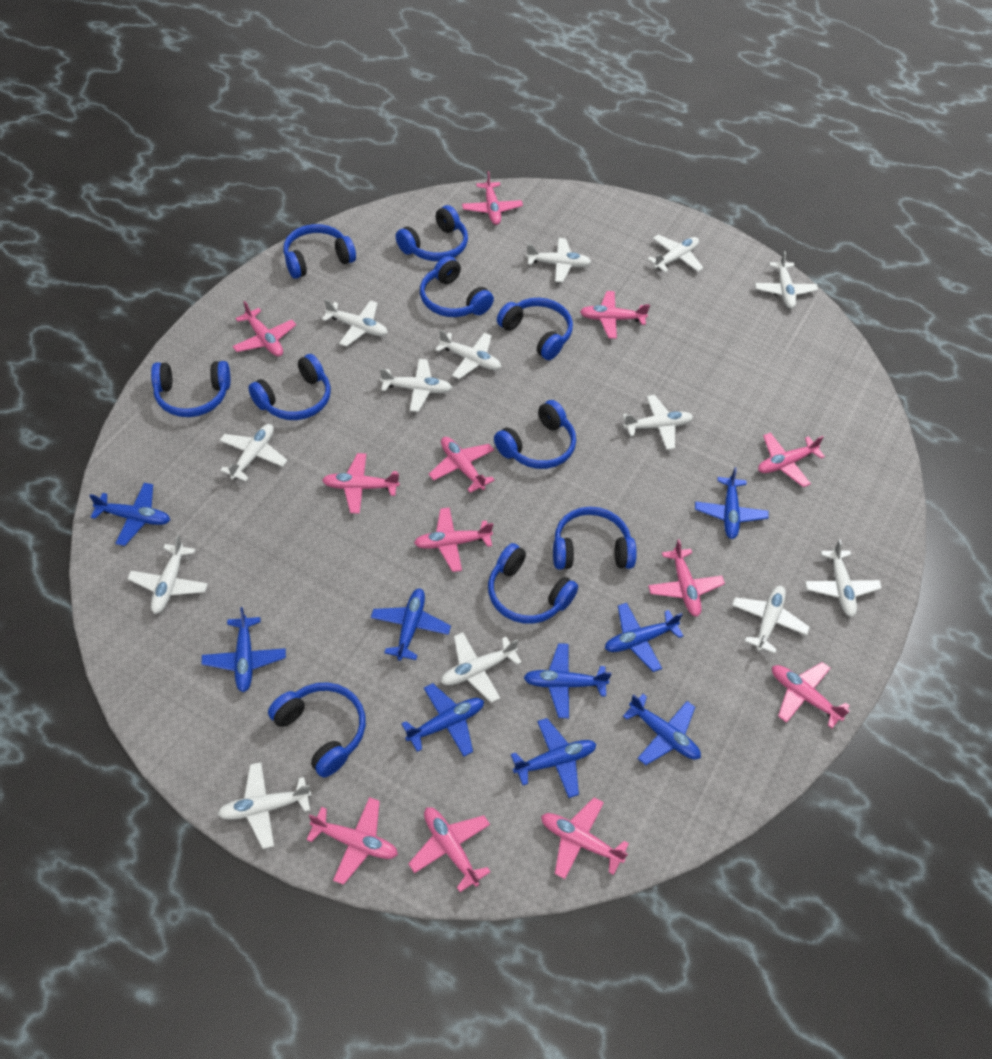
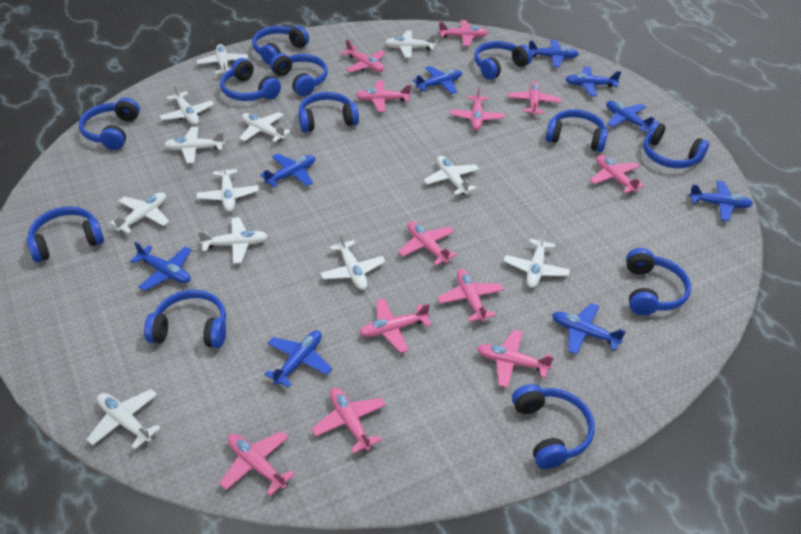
blue headphones: [151,361,230,417] [248,354,331,420] [268,682,366,777] [283,224,356,279] [395,205,468,261] [420,256,494,317] [488,543,578,624] [494,400,576,469] [497,298,573,360] [553,507,637,569] = 10 -> [26,206,104,262] [79,97,140,150] [144,290,226,348] [220,58,281,101] [252,26,309,65] [270,53,328,96] [298,92,359,132] [474,41,532,80] [512,384,595,469] [545,109,608,152] [626,248,691,315] [643,121,709,168] = 12
white plane: [127,535,208,614] [218,762,311,849] [220,424,288,481] [322,299,388,347] [380,359,452,412] [435,329,501,379] [441,632,522,703] [526,238,591,282] [623,395,693,450] [647,235,703,273] [732,586,810,654] [755,251,818,309] [805,539,882,617] = 13 -> [86,389,161,449] [110,192,169,233] [159,84,214,125] [164,127,225,163] [197,44,248,74] [197,159,259,212] [198,217,268,264] [239,112,291,142] [320,232,385,290] [385,31,437,58] [424,156,479,195] [504,230,570,288] = 12

